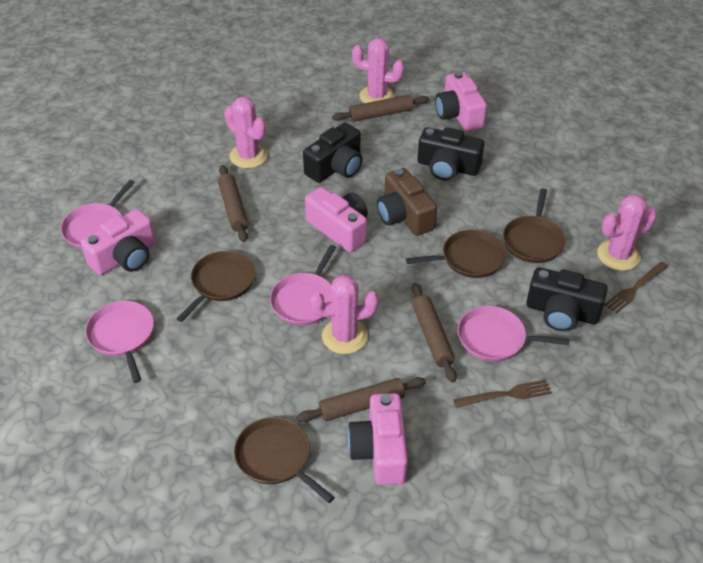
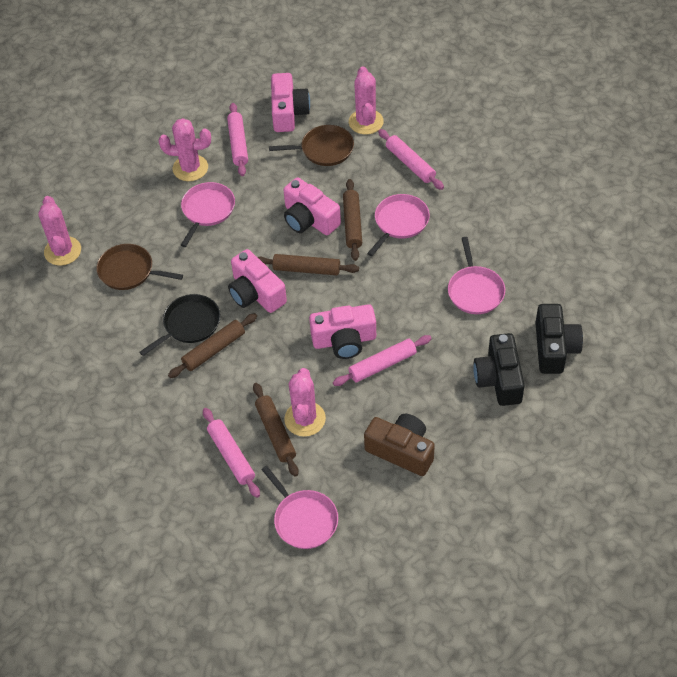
black camera: [303,123,362,183] [418,127,484,181] [526,267,608,331] = 3 -> [473,333,525,406] [536,304,583,374] = 2
black pan: none = 0 -> [139,294,221,356] = 1
brown fork: [453,380,552,408] [604,262,669,314] = 2 -> none = 0
brown pan: [176,251,255,322] [234,417,335,503] [406,230,506,278] [503,188,565,263] = 4 -> [96,244,183,290] [269,125,354,166] = 2
pink rolling pin: none = 0 -> [203,408,260,498] [227,103,248,176] [333,335,432,386] [378,129,444,190] = 4

